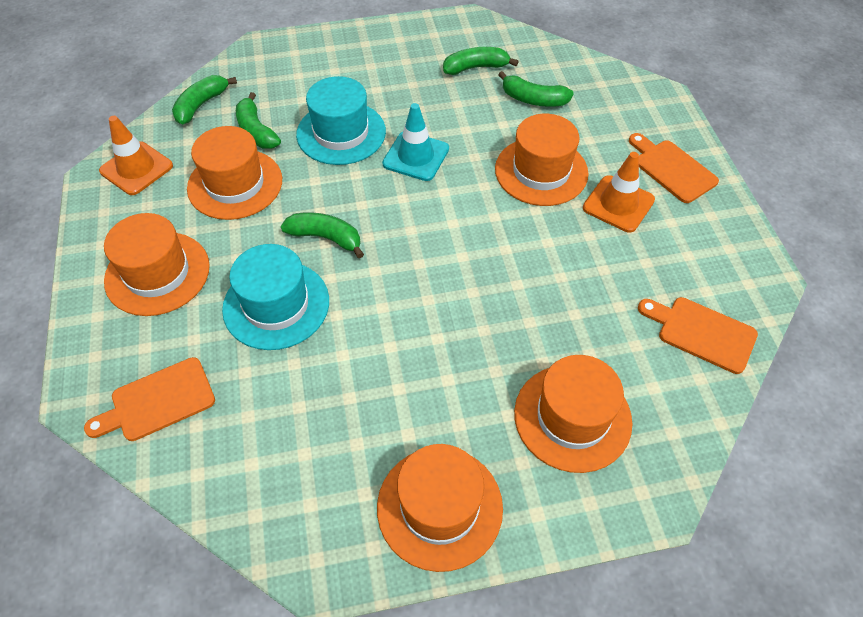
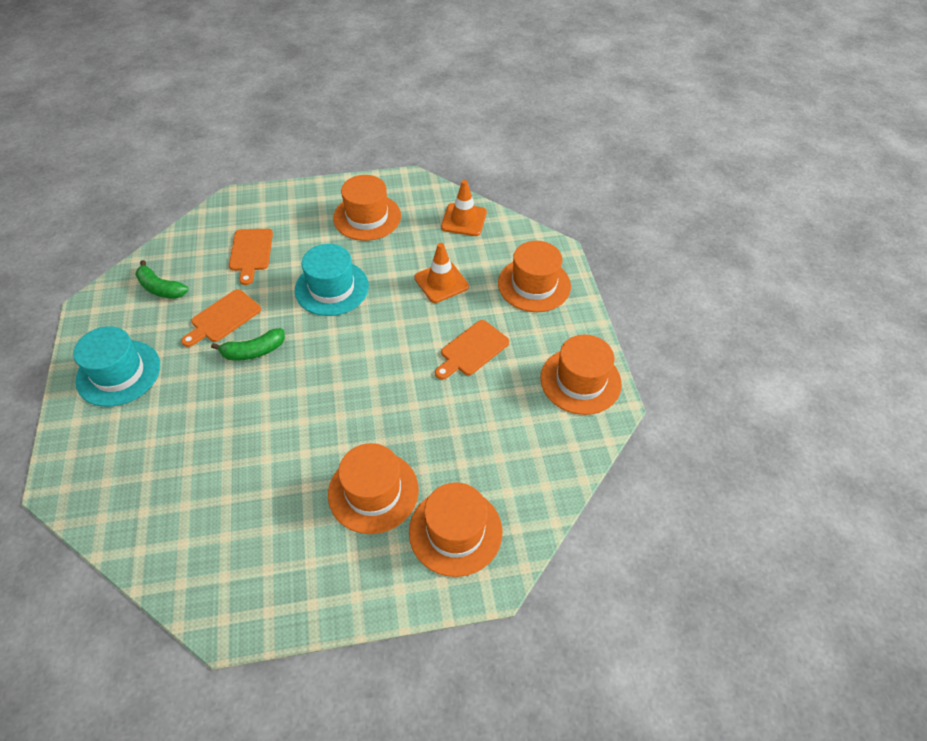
green banana: [172,75,237,125] [236,92,281,149] [281,212,364,258] [443,47,519,75] [498,71,574,107] = 5 -> [135,260,188,299] [211,328,285,361] = 2
turquoise traffic cone: [382,103,449,181] = 1 -> none = 0

